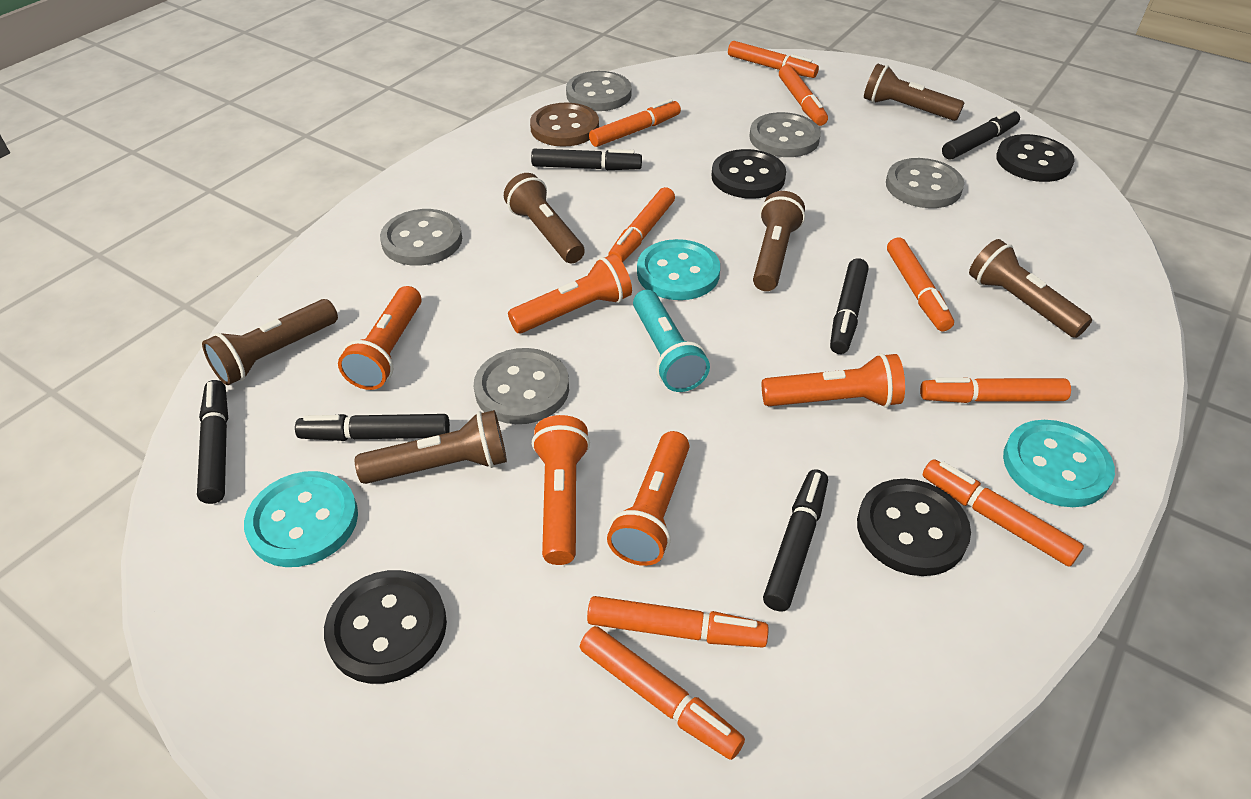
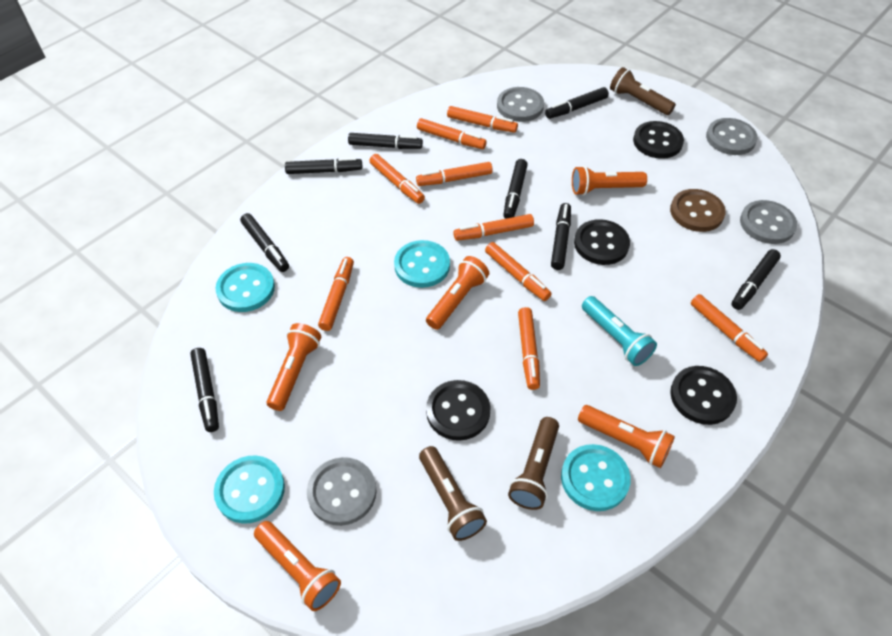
black marker: [197,380,228,504] [295,414,450,441] [531,149,642,170] [763,469,828,611] [830,258,869,354] [942,109,1020,160] = 6 -> [190,348,219,432] [240,213,289,272] [285,157,362,174] [348,133,423,149] [503,159,528,219] [545,87,609,119] [551,203,571,270] [731,249,781,310] = 8
brown flashlight: [202,299,338,385] [355,410,507,484] [504,173,585,263] [753,191,805,291] [864,64,964,121] [969,239,1092,338] = 6 -> [419,446,487,541] [508,417,559,510] [610,67,676,115] = 3
grey button: [380,209,462,266] [474,348,569,424] [566,71,632,111] [750,112,821,157] [886,158,964,208] = 5 -> [307,457,376,526] [497,87,544,122] [706,118,758,155] [740,200,797,244] = 4
turquoise button: [244,471,358,567] [637,239,720,300] [1003,420,1115,507] = 3 -> [214,455,285,524] [215,263,275,312] [394,240,450,288] [561,444,631,511] = 4

